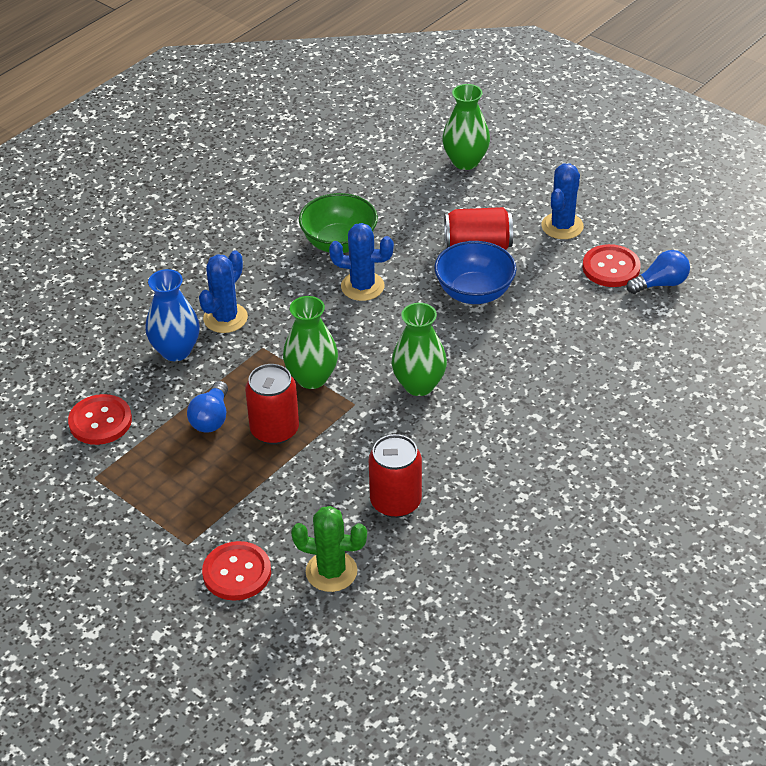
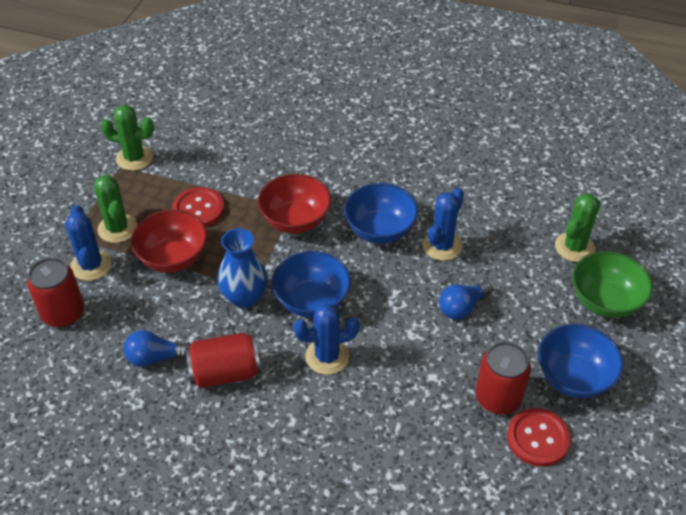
blue bowl: [434,241,517,304] = 1 -> [272,251,351,318] [344,183,418,244] [538,324,624,398] = 3
green cactus: [291,506,367,592] = 1 -> [94,175,137,243] [101,105,154,171] [555,193,601,262] = 3
green vase: [283,296,338,389] [391,303,447,396] [442,84,490,170] = 3 -> none = 0
red bowl: none = 0 -> [131,210,207,273] [258,174,331,233] = 2
red button: [68,394,132,445] [202,541,271,601] [583,244,641,287] = 3 -> [172,187,224,227] [507,408,571,467] = 2

